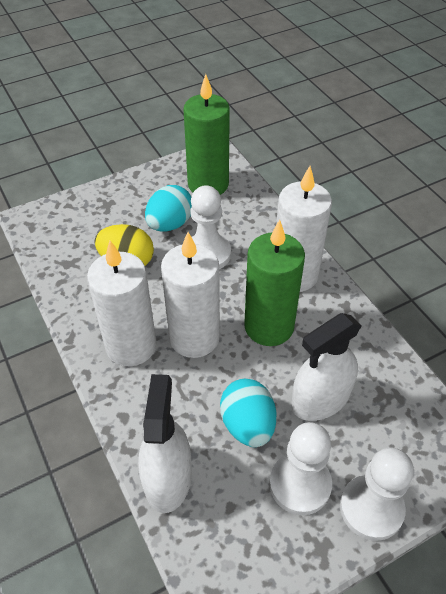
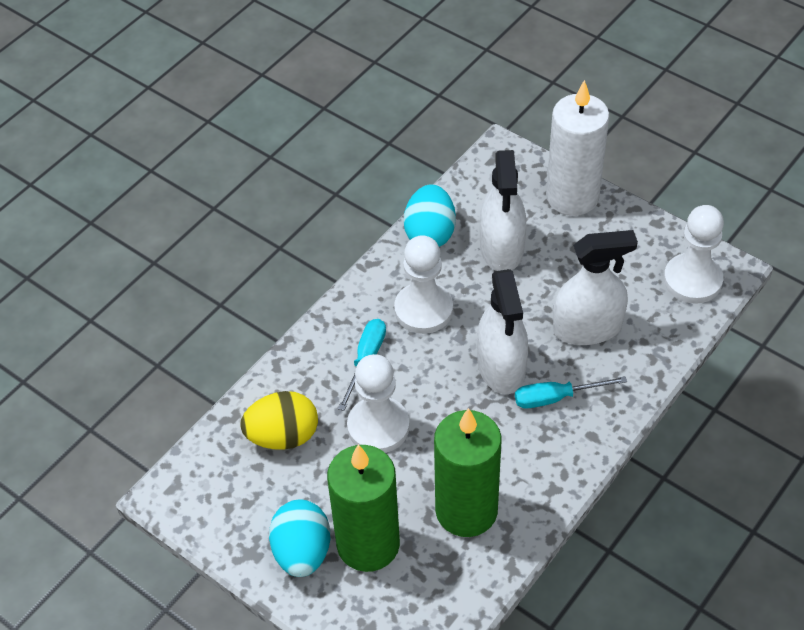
turquoise screwdriver: none = 0 -> [338,319,386,411] [515,376,627,408] = 2
white candle: [87,241,157,366] [161,232,220,358] [276,166,332,292] = 3 -> [546,80,610,216] = 1
white spray bottle: [138,374,192,513] [291,313,361,421] = 2 -> [477,269,528,394] [480,150,526,271] [553,230,638,345] = 3

